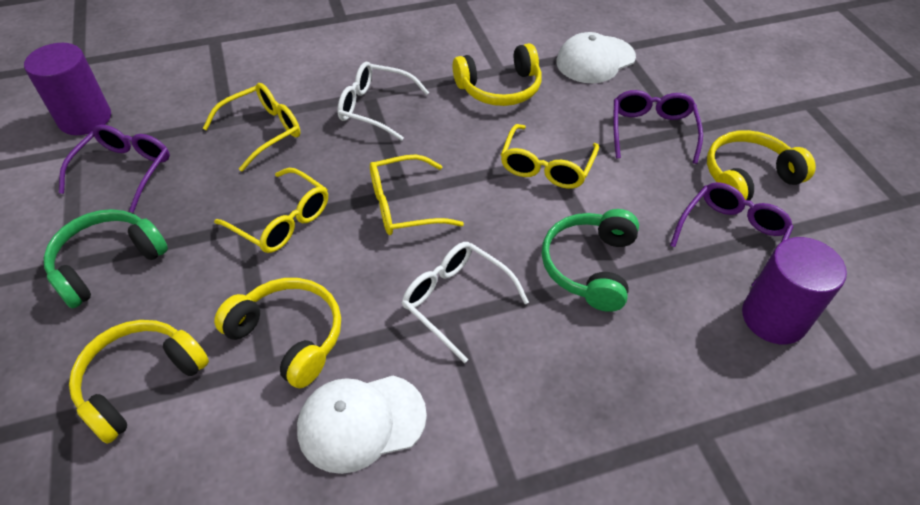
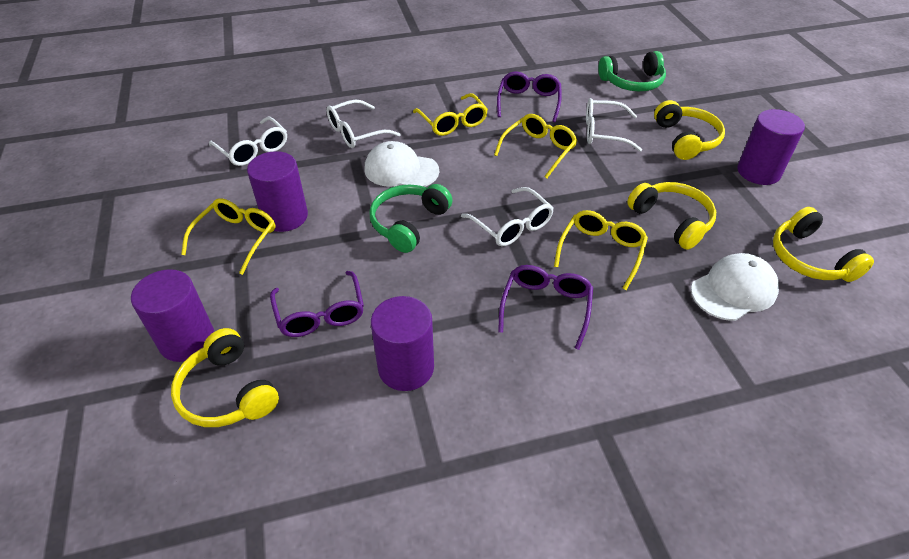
purple cylinder: [24,43,111,135] [742,237,847,344] = 2 -> [131,269,214,362] [247,151,308,232] [371,296,434,391] [737,109,805,185] = 4
white glasses: [337,62,429,141] [402,242,529,363] = 2 -> [209,117,287,166] [326,99,401,148] [461,187,554,246] [586,98,642,152] = 4

